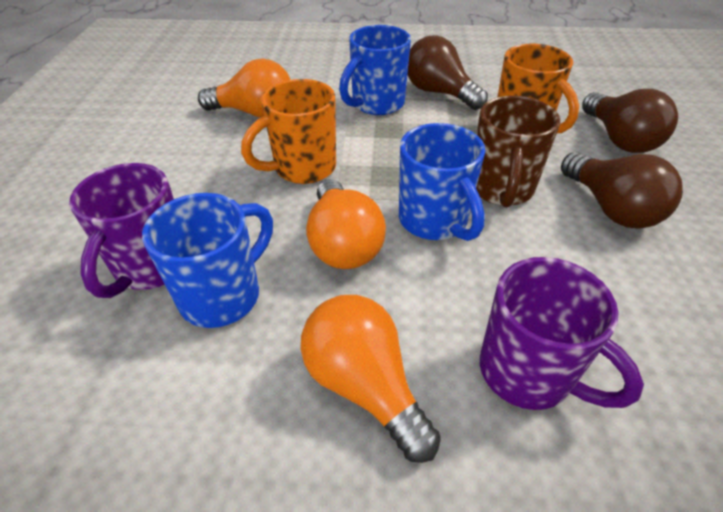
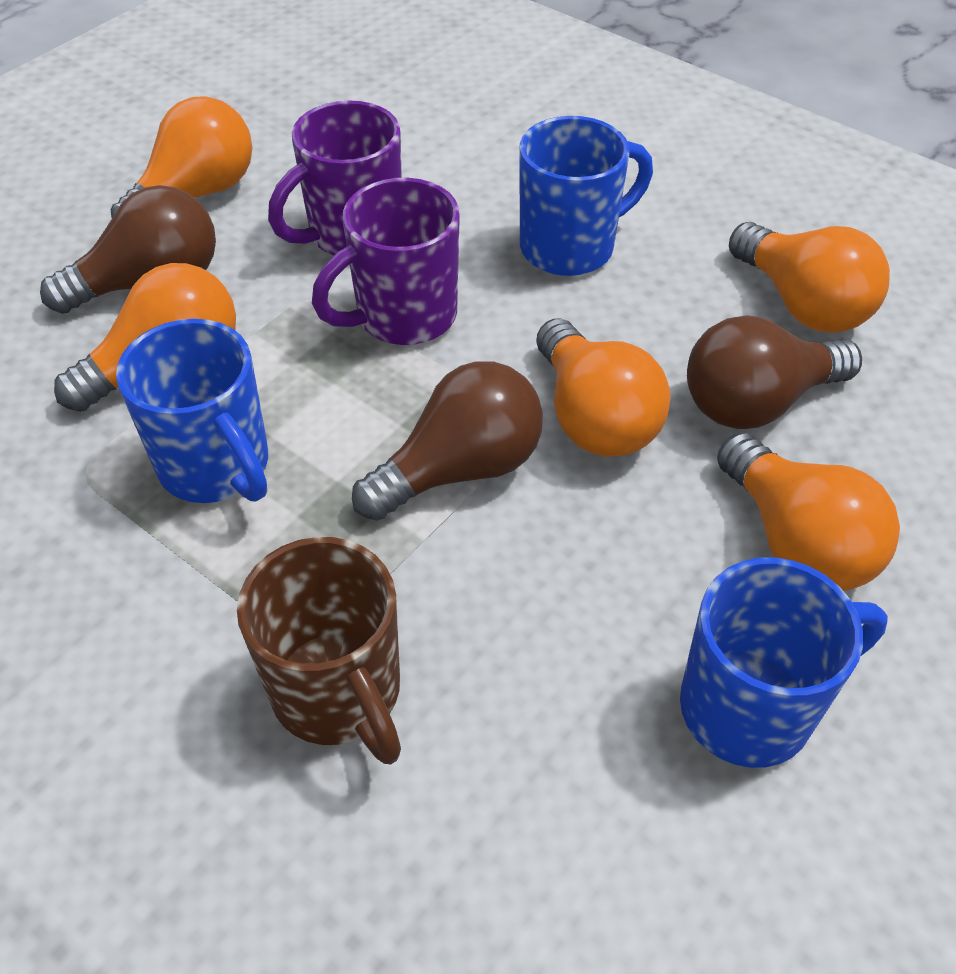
orange light bulb: [198,59,290,118] [301,295,441,463] [306,179,386,269] = 3 -> [54,263,236,412] [110,96,252,218] [536,318,671,457] [717,432,900,591] [729,222,890,333] = 5
orange mug: [241,79,336,184] [497,44,579,133] = 2 -> none = 0

